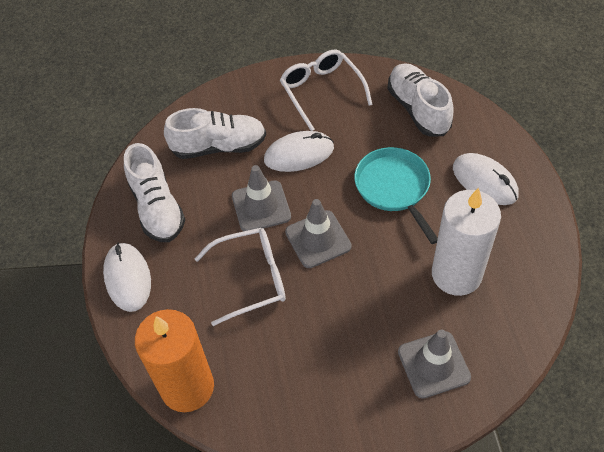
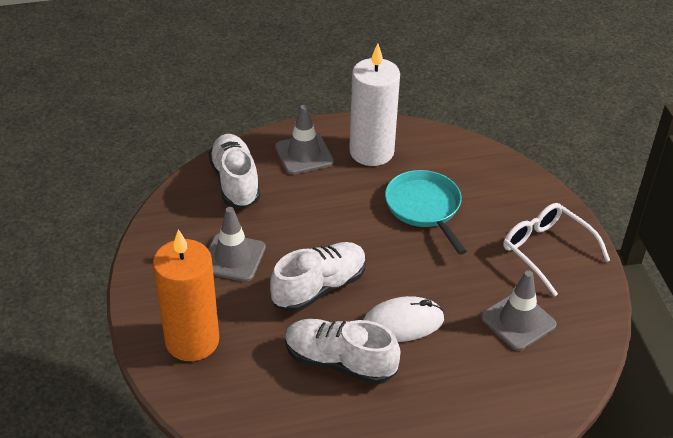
white glasses: [194,228,286,326] [280,50,373,131] = 2 -> [503,203,610,297] = 1
white mouse: [103,243,151,312] [264,131,334,172] [453,153,518,205] = 3 -> [363,296,444,342] = 1

